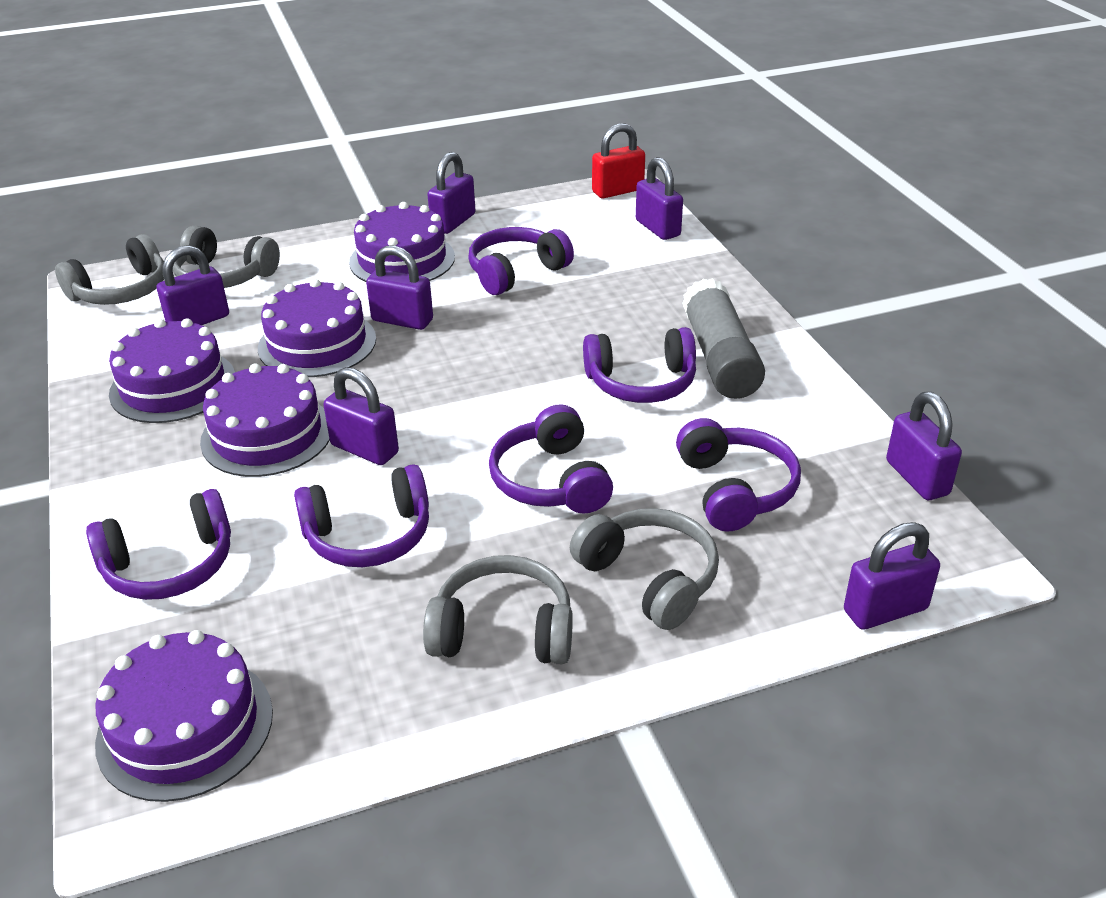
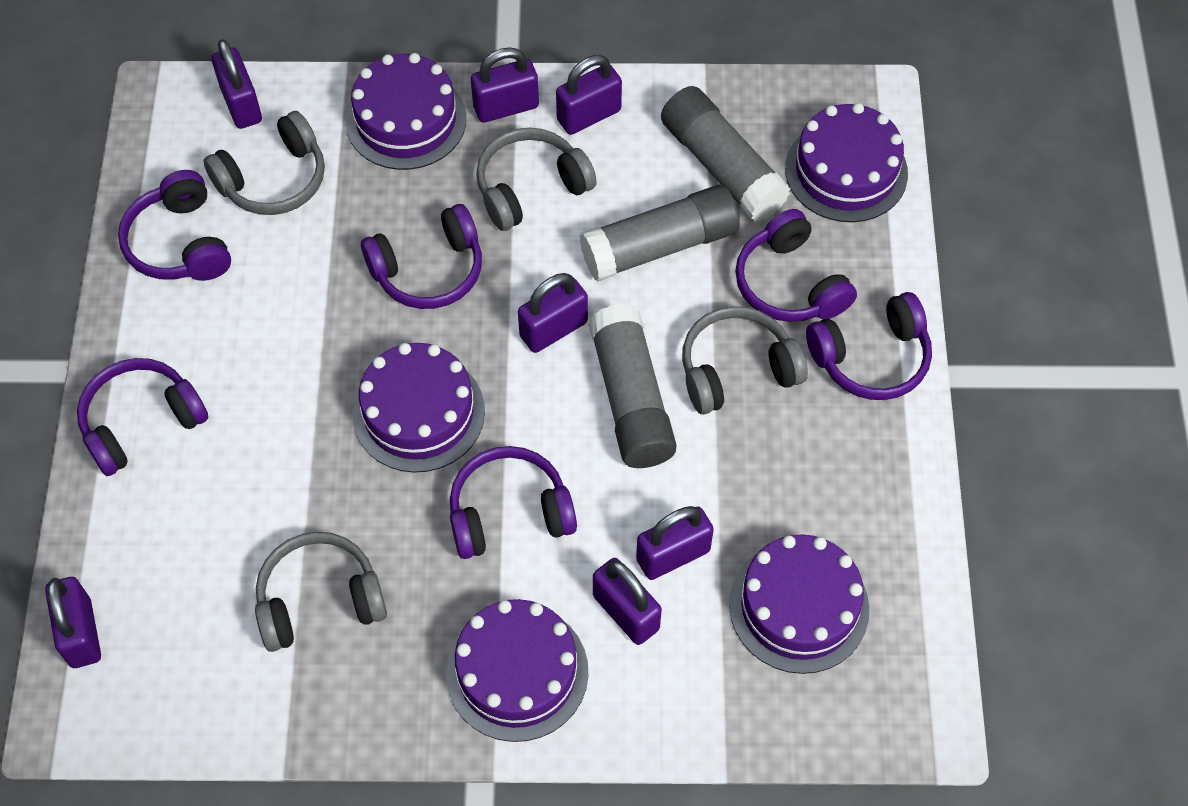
grey glue stick: [682,279,765,399] = 1 -> [580,184,740,281] [589,304,677,468] [661,86,790,222] = 3
red padlock: [592,123,645,198] = 1 -> none = 0

